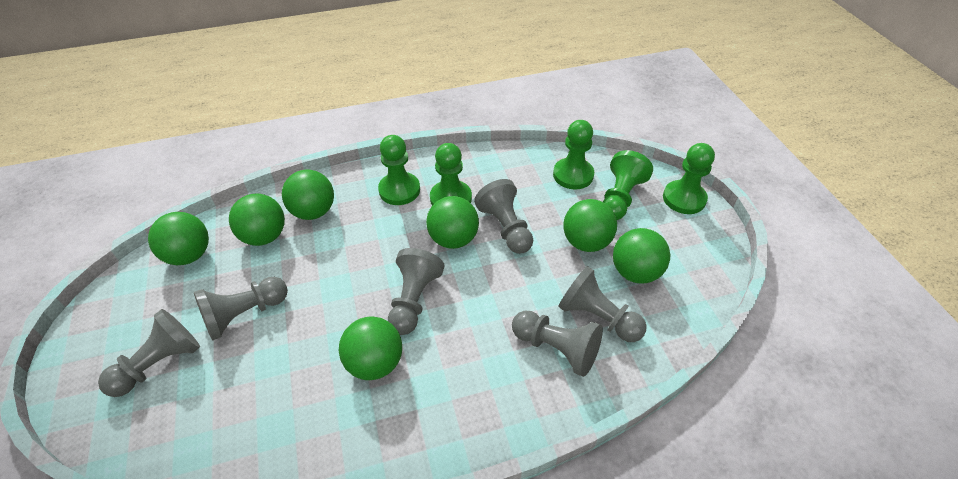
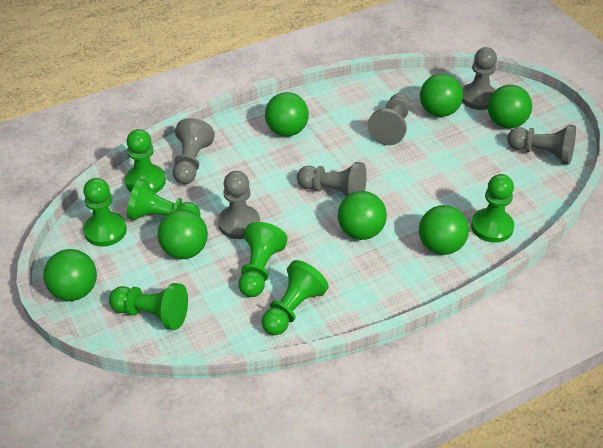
green pawn: [378,135,420,205] [430,143,472,205] [553,120,594,189] [603,150,653,220] [663,143,715,214] = 5 -> [83,178,127,247] [109,283,188,330] [125,129,166,193] [127,179,200,220] [238,222,288,297] [262,260,329,335] [471,174,514,243] = 7

